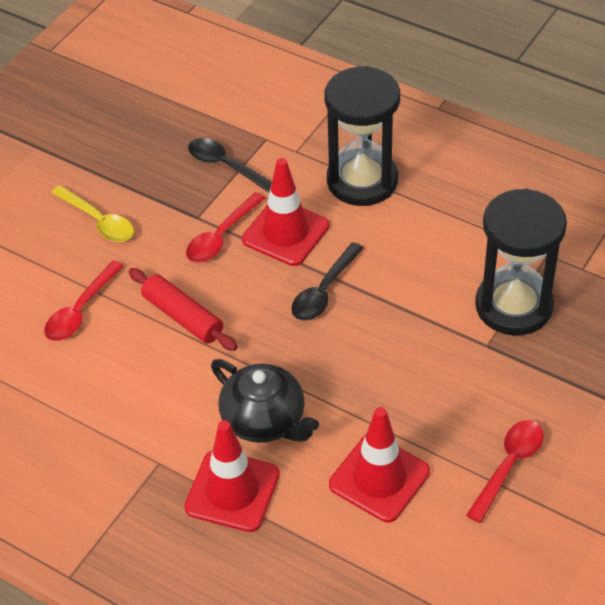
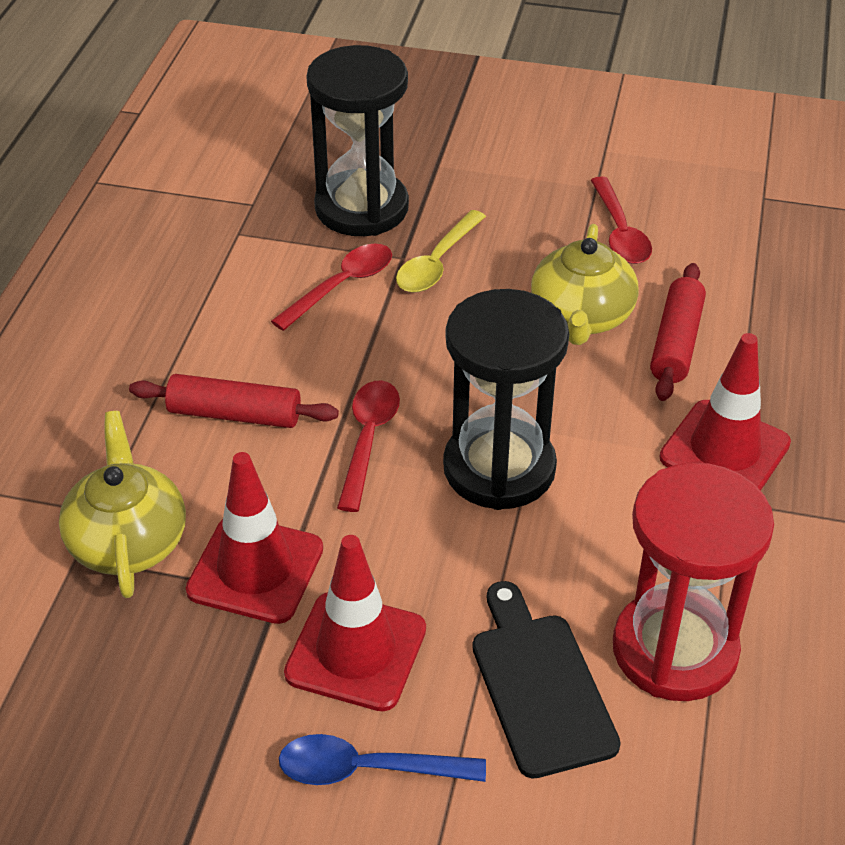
black cutting board: none = 0 -> [472,581,621,779] = 1
black spoon: [188,138,272,192] [291,242,364,321] = 2 -> none = 0
black teapot: [211,359,319,443] = 1 -> none = 0
blue spoon: none = 0 -> [279,734,486,785] = 1
red hourglass: none = 0 -> [613,462,774,701] = 1
red rolling pin: [129,268,238,351] = 1 -> [129,374,339,428] [650,263,706,401] = 2
yellow teapot: none = 0 -> [59,411,186,598] [531,224,639,345] = 2

